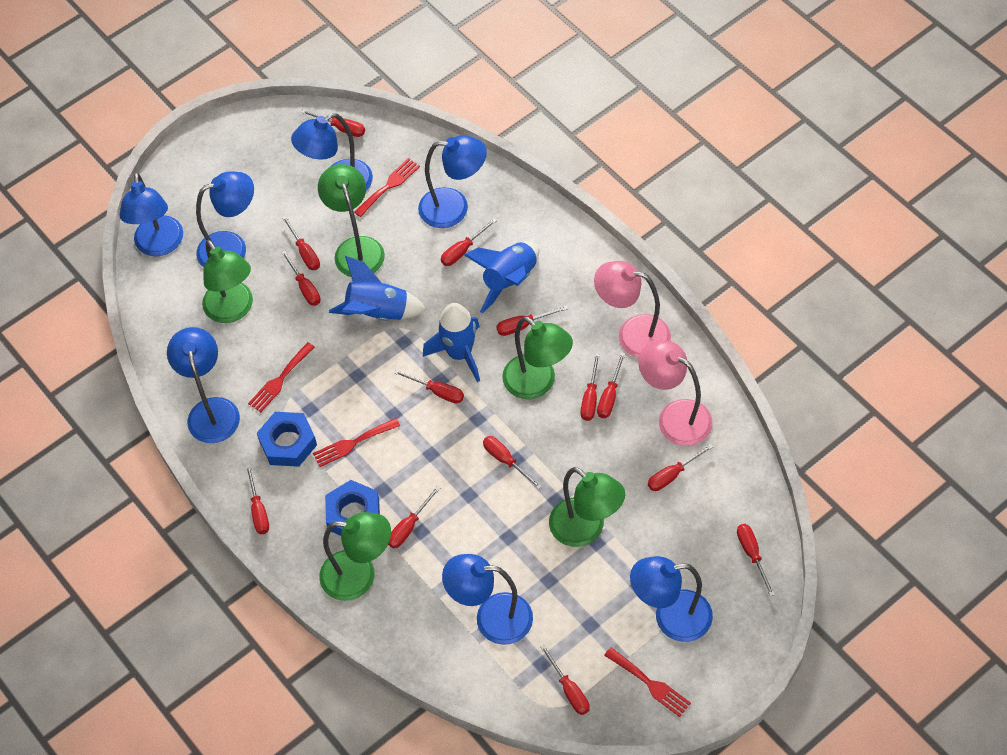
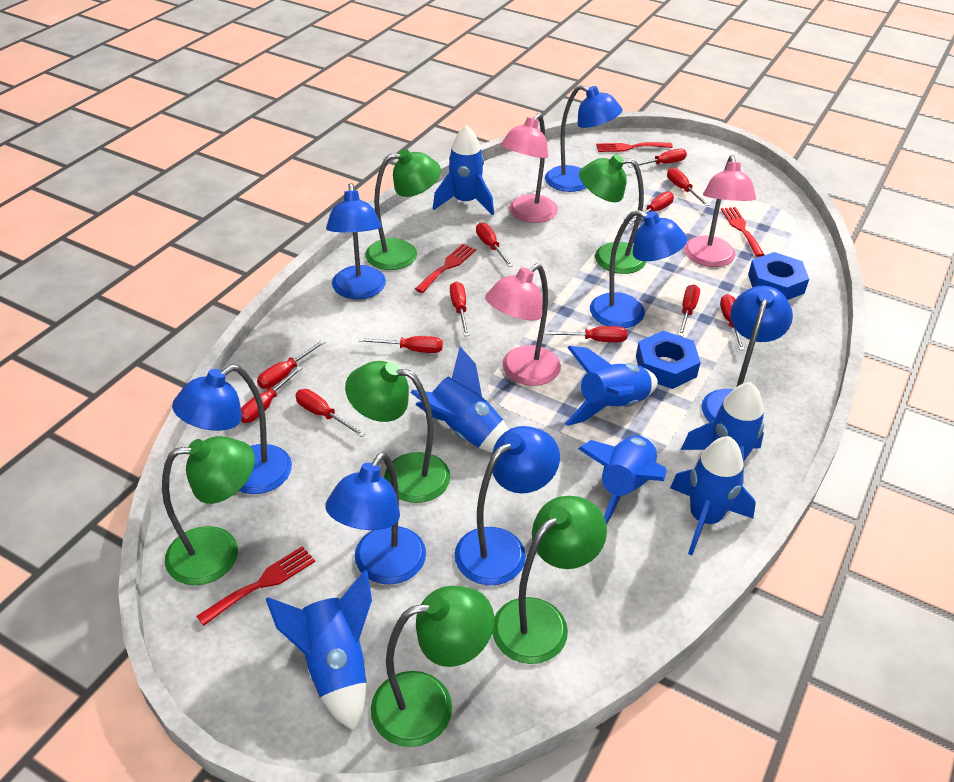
blue rocket: [329,256,426,321] [423,303,480,382] [464,242,539,313] = 3 -> [266,570,372,731] [410,347,509,453] [433,125,494,215] [565,346,658,426] [578,436,667,525] [670,436,756,555] [681,382,764,486] = 7
green lamp: [202,240,253,323] [318,164,385,277] [319,512,391,601] [502,316,573,399] [549,467,625,547] = 5 -> [162,436,255,585] [345,361,450,503] [365,149,441,270] [371,586,494,747] [492,496,607,664] [579,154,646,274] = 6
pink lamp: [594,261,671,358] [638,340,713,446] = 2 -> [485,263,561,386] [501,113,558,223] [684,155,756,267] = 3
red screwdriver: [246,465,269,534] [281,250,321,306] [282,216,320,270] [301,109,365,137] [388,486,440,548] [394,370,464,403] [441,218,497,266] [483,436,542,490] [496,305,568,336] [540,644,590,715] [581,353,600,421] [597,352,626,418] [648,444,713,491] [737,524,775,596] = 14 -> [241,366,303,423] [257,340,326,389] [295,389,365,437] [359,336,443,353] [450,282,469,336] [476,222,513,267] [544,326,627,342] [628,149,687,168] [629,191,674,224] [667,167,709,206] [678,284,700,337] [720,294,745,350] = 12

